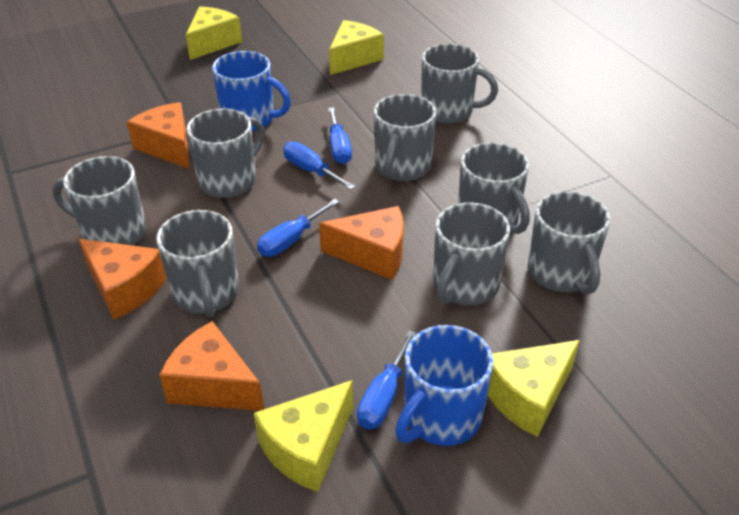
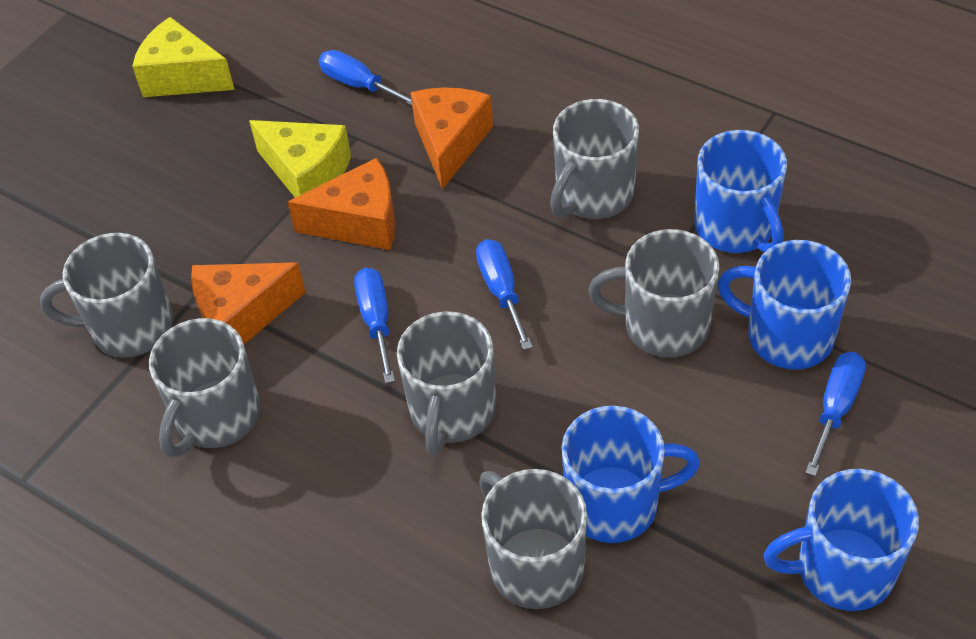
blue mug: [212,51,291,132] [395,325,493,446] = 2 -> [561,406,700,543] [694,130,787,253] [718,240,851,369] [764,469,919,611] = 4
grey mug: [52,156,146,246] [156,210,239,317] [187,108,264,198] [374,94,436,181] [421,43,498,124] [433,203,510,305] [458,142,530,234] [528,191,610,295] = 8 -> [40,233,173,357] [149,318,260,457] [397,311,496,456] [479,469,587,609] [550,99,639,219] [588,229,720,357] = 6
orange cheese: [79,239,166,320] [127,102,189,169] [159,321,264,411] [319,206,404,280] = 4 -> [191,262,306,344] [288,158,396,250] [411,88,493,189] = 3
yellow cheese: [186,6,242,60] [254,380,353,492] [329,20,384,75] [487,340,580,437] = 4 -> [132,17,235,97] [249,120,351,198] = 2

